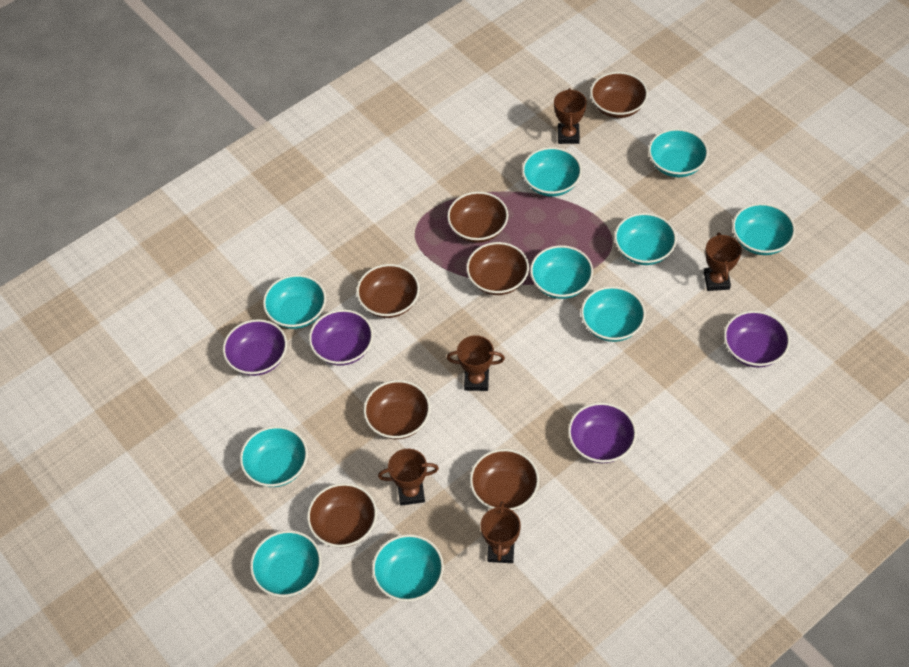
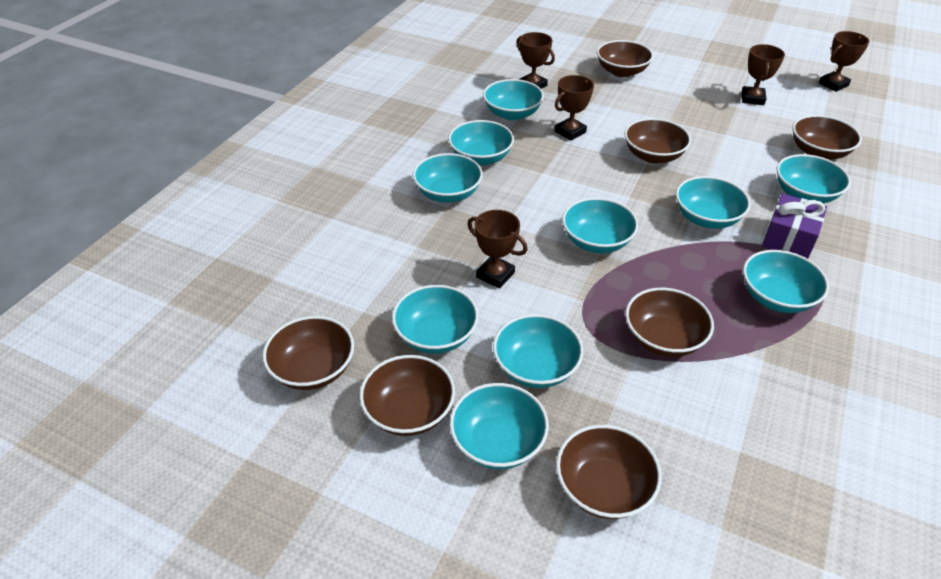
purple bowl: [223,319,287,376] [309,309,373,366] [568,402,637,463] [724,311,790,368] = 4 -> none = 0
purple gift: none = 0 -> [762,194,827,259] = 1

